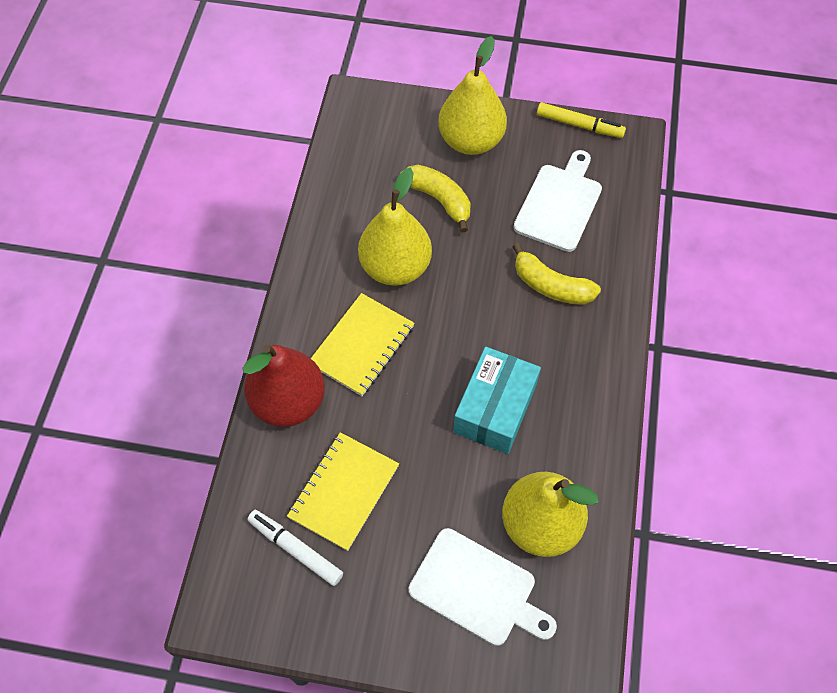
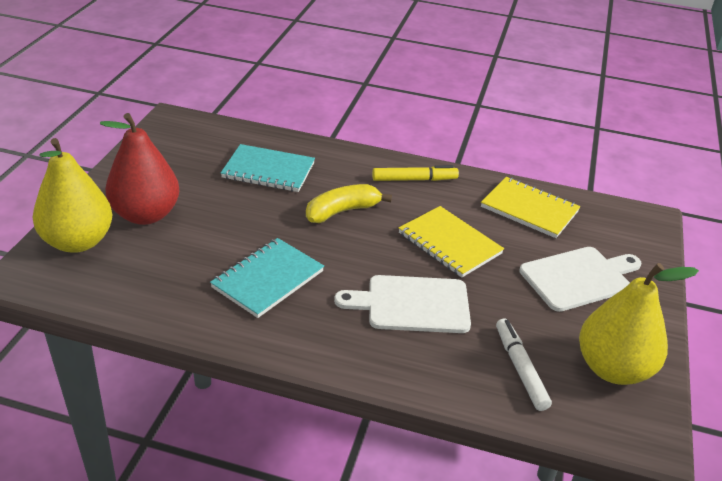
turquoise box: [453,347,541,454] = 1 -> none = 0
turquoise notebook: none = 0 -> [210,238,324,318] [221,144,315,192] = 2
yellow banana: [400,165,470,232] [513,243,601,305] = 2 -> [306,184,392,223] = 1
yellow pear: [358,168,432,286] [438,36,507,155] [502,472,599,557] = 3 -> [33,138,113,253] [579,263,699,385] = 2

